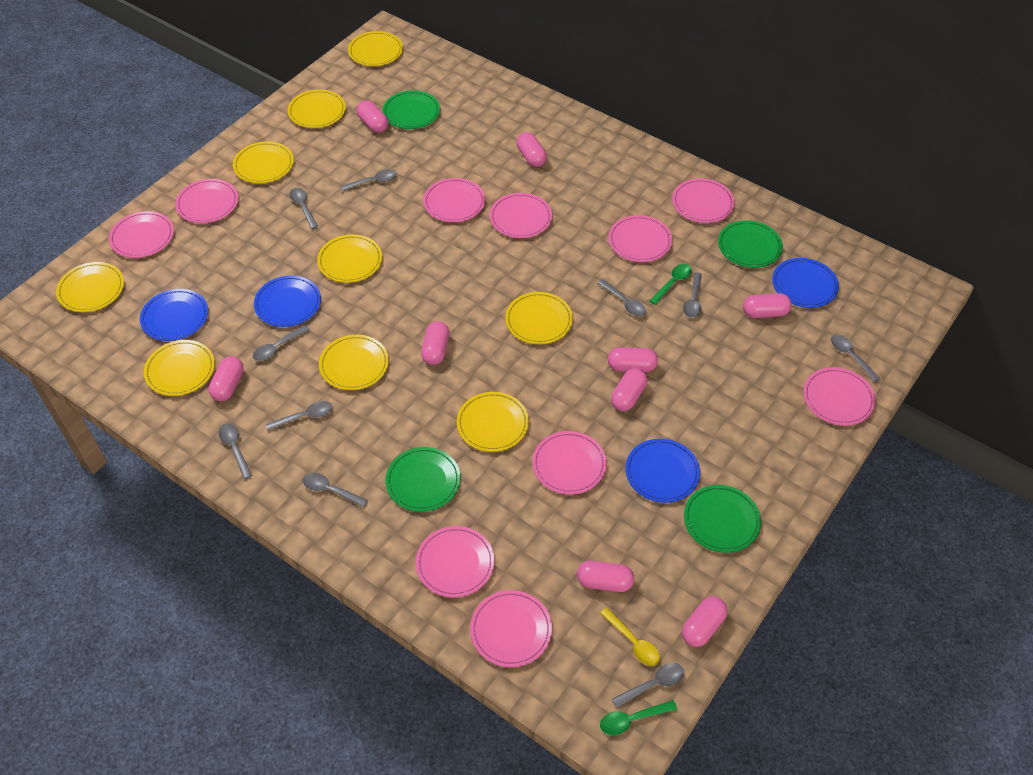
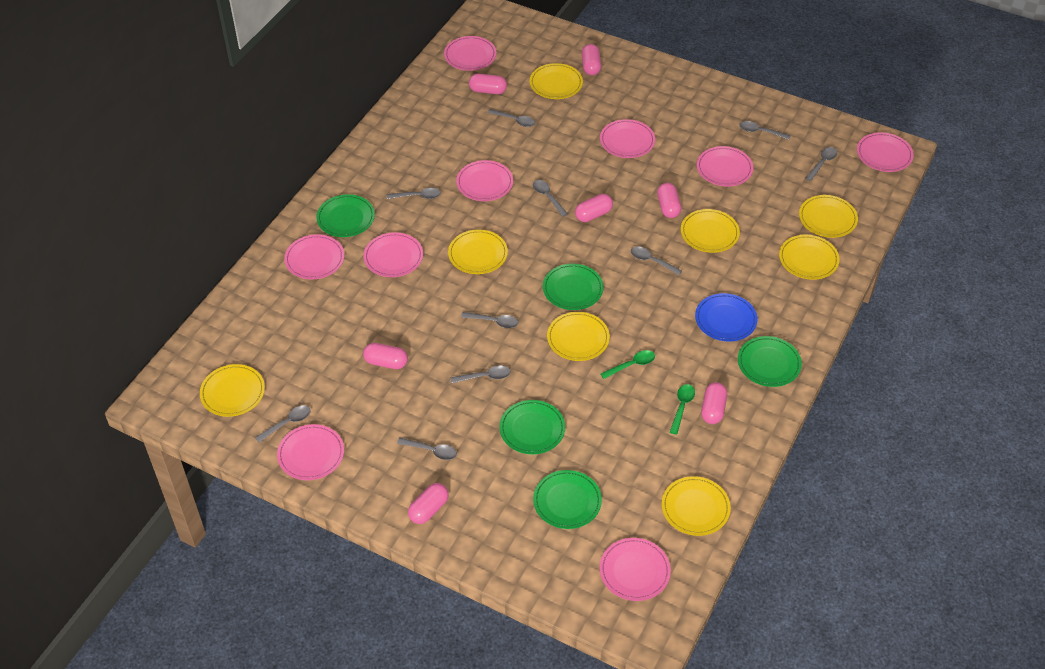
blue plate: [140,289,208,341] [254,276,321,327] [625,439,700,503] [772,258,839,308] = 4 -> [695,293,758,342] = 1
green plate: [382,90,440,129] [385,447,461,512] [684,485,761,553] [718,220,783,268] = 4 -> [316,194,375,237] [499,400,565,454] [533,470,602,529] [543,264,603,310] [738,336,802,387] = 5
pink capsule: [208,356,244,401] [357,101,388,133] [421,321,450,365] [516,132,547,167] [577,561,634,592] [608,347,658,372] [611,368,647,411] [682,596,728,647] [743,293,792,318] = 9 -> [363,343,408,369] [408,483,449,524] [469,74,507,94] [575,194,613,222] [582,44,601,75] [657,183,681,218] [701,382,727,424] = 7
pink plate: [109,211,174,258] [175,179,238,223] [416,526,494,597] [423,178,485,222] [470,590,552,667] [490,193,552,238] [532,431,607,495] [608,215,672,262] [672,178,735,223] [803,367,876,426] = 10 -> [277,424,344,480] [284,234,344,279] [363,232,423,277] [444,36,496,71] [456,160,513,201] [600,119,655,158] [600,538,671,601] [697,146,753,186] [857,132,914,172] = 9
yellow plate: [56,262,124,312] [144,340,215,396] [233,141,294,183] [288,89,346,128] [317,234,382,283] [319,335,389,390] [348,31,403,66] [457,392,529,452] [505,292,573,344] = 9 -> [200,364,265,417] [448,229,508,274] [530,63,583,99] [547,312,610,361] [662,476,731,536] [681,209,740,253] [779,235,840,280] [799,195,858,238] = 8
yellow spoon: [600,608,660,666] = 1 -> none = 0

